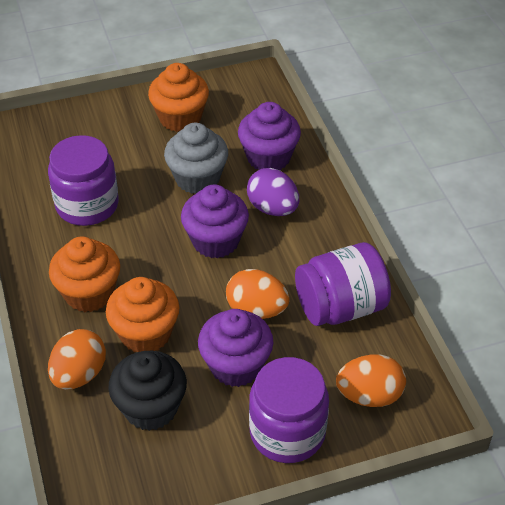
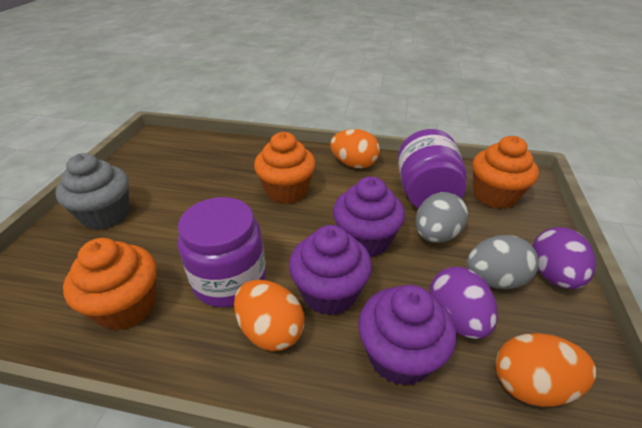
black cupcake: [108,351,187,431] = 1 -> none = 0
grey egg: none = 0 -> [415,192,468,243] [467,235,539,289] = 2
purple egg: [247,168,299,216] = 1 -> [429,267,498,339] [533,227,596,289] = 2
purple jar: [48,135,119,226] [249,357,329,463] [295,242,391,326] = 3 -> [178,197,266,307] [398,129,467,208] = 2

